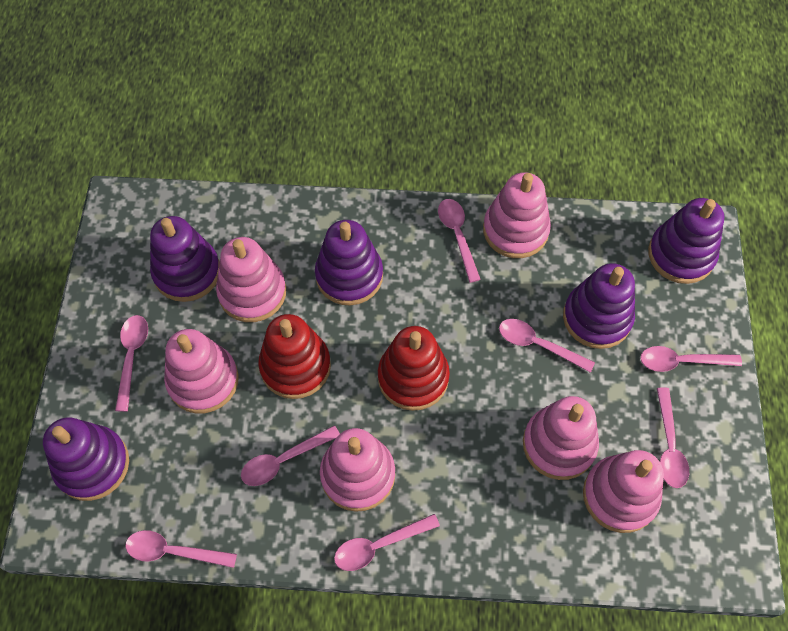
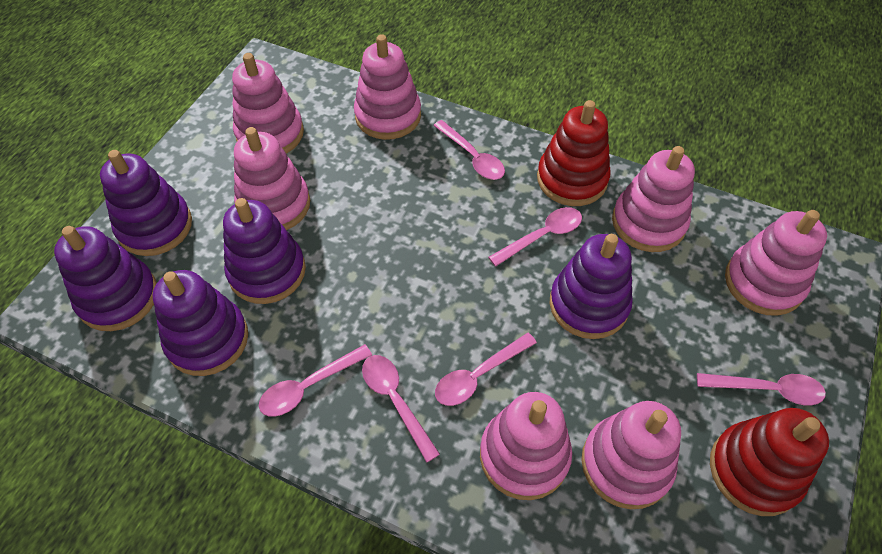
pink spoon: [115,315,148,412] [125,530,237,568] [241,425,340,486] [334,514,440,571] [438,199,481,283] [499,319,595,373] [640,346,742,372] [657,387,689,488] = 8 -> [259,344,372,417] [362,355,440,462] [433,120,505,180] [435,332,537,406] [488,207,582,267] [697,373,826,406] = 6
pink stacking toy: [164,329,239,414] [216,237,286,322] [320,428,395,512] [483,172,551,258] [523,396,599,480] [583,450,664,533] = 6 -> [232,53,304,154] [234,127,310,230] [354,34,421,140] [480,392,572,500] [581,401,681,509] [612,146,695,252] [725,210,827,316] = 7

